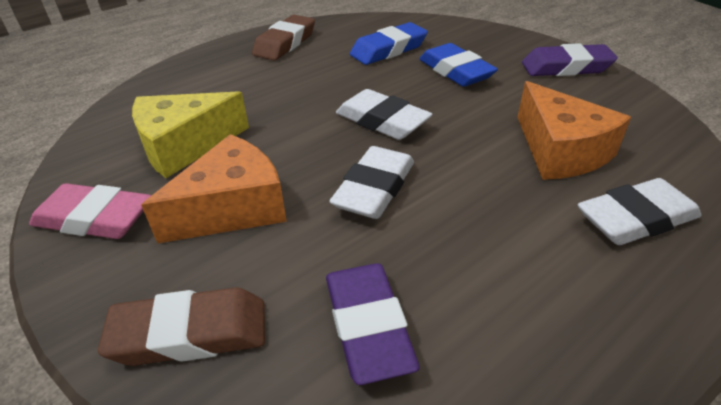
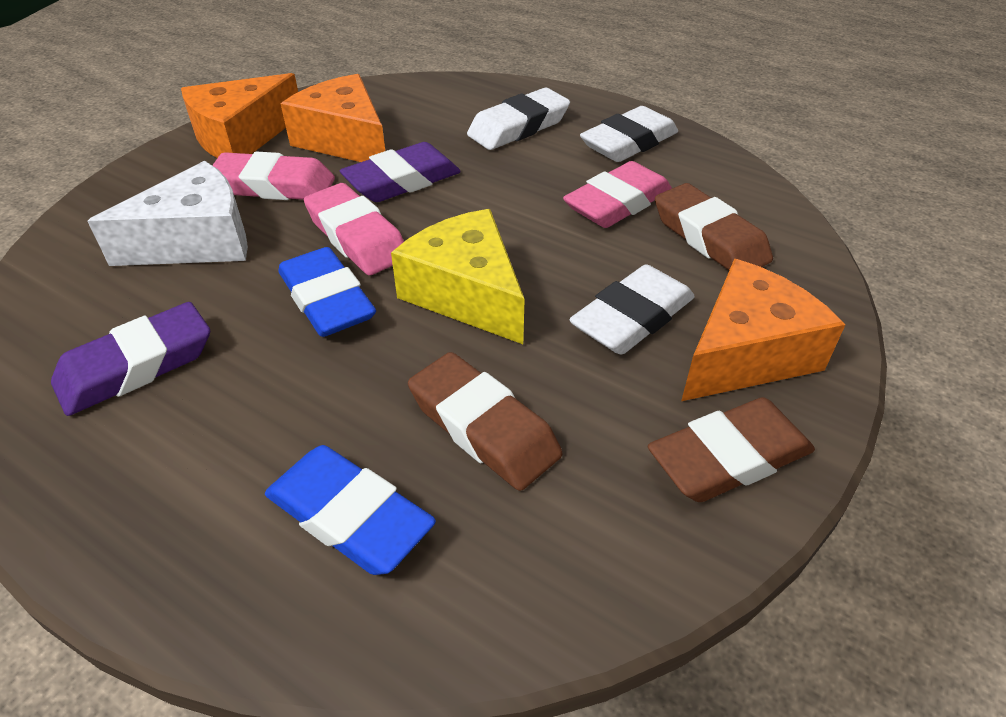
brown eraser: [98,287,265,366] [252,15,315,61] = 2 -> [408,352,562,491] [648,397,815,502] [655,183,773,270] = 3
orange cheese: [141,134,287,244] [517,81,631,180] = 2 -> [181,73,298,158] [281,74,385,162] [681,259,845,401] = 3
pink eraser: [29,183,152,239] = 1 -> [212,152,335,200] [304,183,404,275] [563,161,672,228] = 3
white cheese: none = 0 -> [87,161,248,266] = 1

